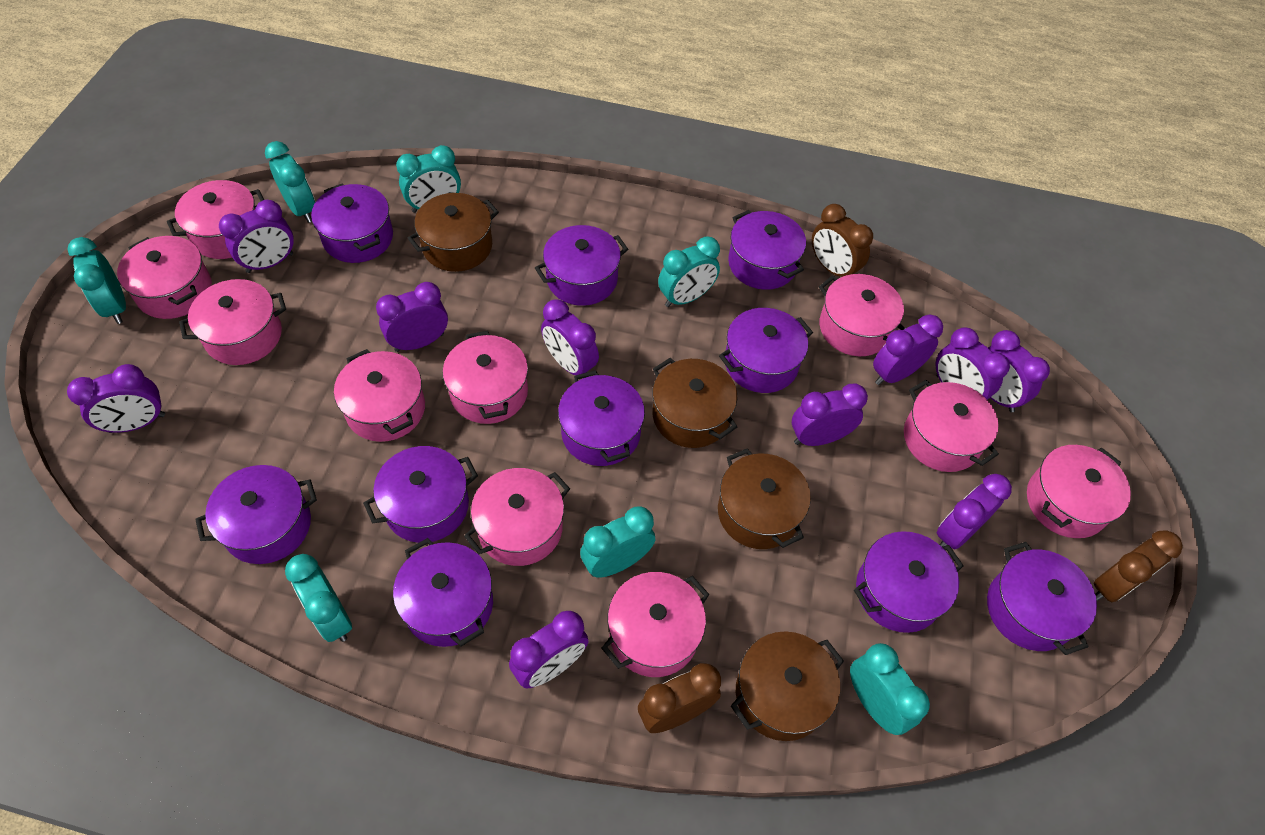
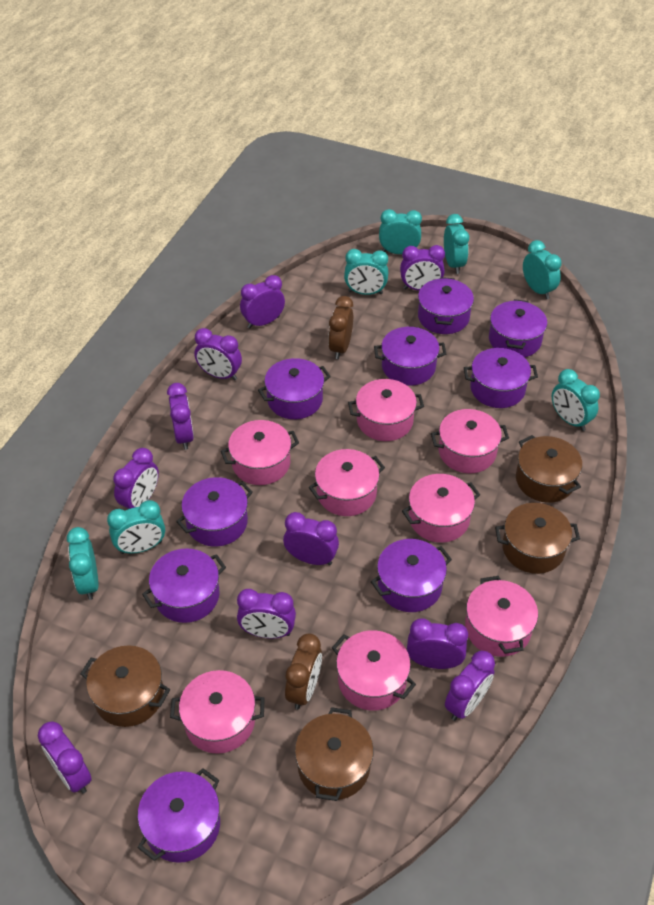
brown clock: [638,663,721,733] [812,204,873,277] [1094,530,1183,602] = 3 -> [285,633,322,709] [328,296,353,359] = 2
pink pot: [117,236,212,319] [167,180,264,259] [179,279,286,365] [334,349,425,442] [443,331,528,424] [464,468,570,566] [602,572,710,677] [819,274,906,356] [904,380,999,472] [1027,445,1131,538] = 10 -> [170,670,265,754] [221,420,299,485] [309,449,385,516] [332,630,416,711] [348,379,424,441] [402,474,480,543] [431,409,509,473] [465,576,538,657] = 8
purple pot: [195,465,317,564] [311,183,393,263] [363,446,478,543] [393,538,493,647] [535,225,628,306] [558,370,645,466] [719,308,813,393] [728,210,806,290] [854,531,964,633] [987,542,1097,655] = 10 -> [138,768,220,863] [142,548,226,623] [176,477,253,547] [258,358,331,419] [371,539,452,612] [374,327,446,386] [418,277,474,334] [464,348,538,408] [489,299,547,357] = 9

